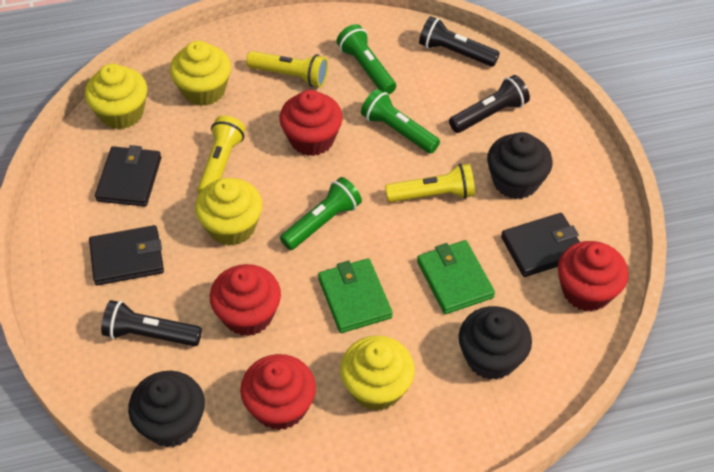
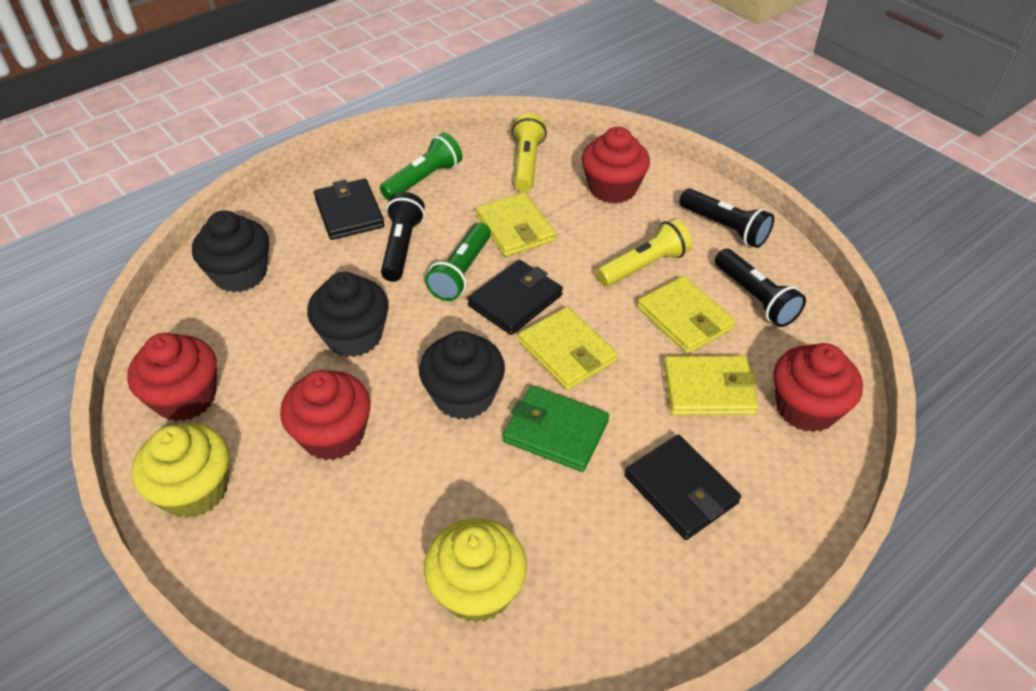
green flashlight: [280,177,362,250] [337,24,396,95] [361,89,440,154] = 3 -> [380,133,462,200] [425,223,491,301] = 2
green wallet: [318,258,393,333] [417,240,495,314] = 2 -> [503,386,609,472] = 1
yellow cupcake: [85,64,147,129] [170,41,231,106] [195,178,262,246] [340,336,415,411] = 4 -> [132,423,230,518] [424,518,527,623] = 2
yellow flashlight: [197,116,245,194] [246,51,328,87] [385,164,475,203] = 3 -> [512,114,547,192] [596,219,692,286] = 2
yellow wallet: none = 0 -> [476,192,556,257] [518,307,618,390] [637,276,736,354] [663,356,759,415] = 4

